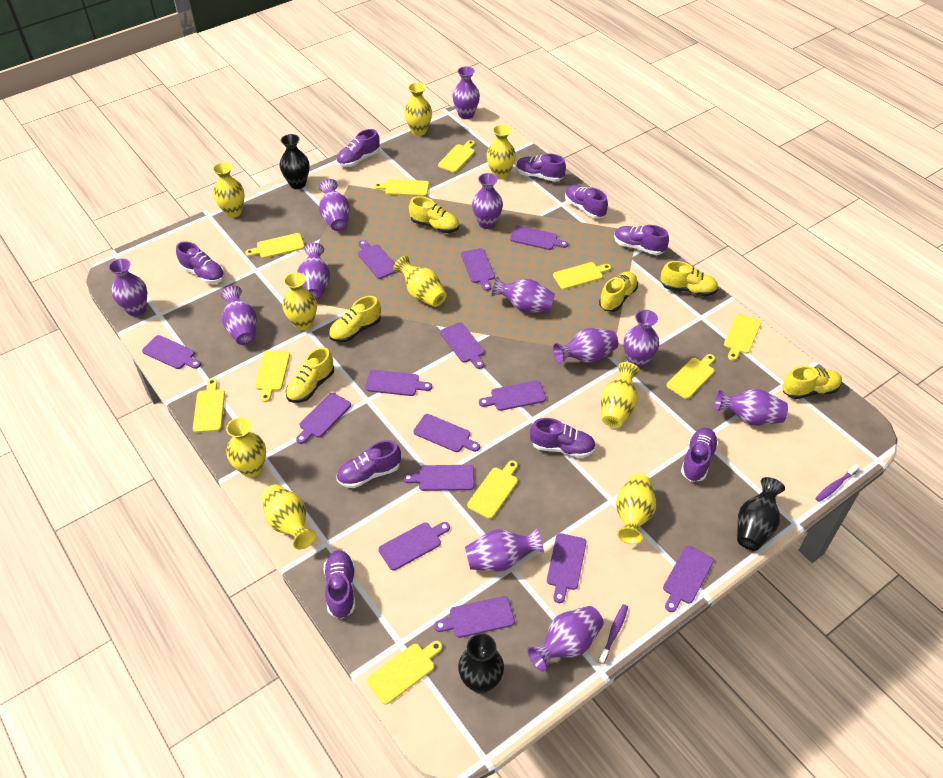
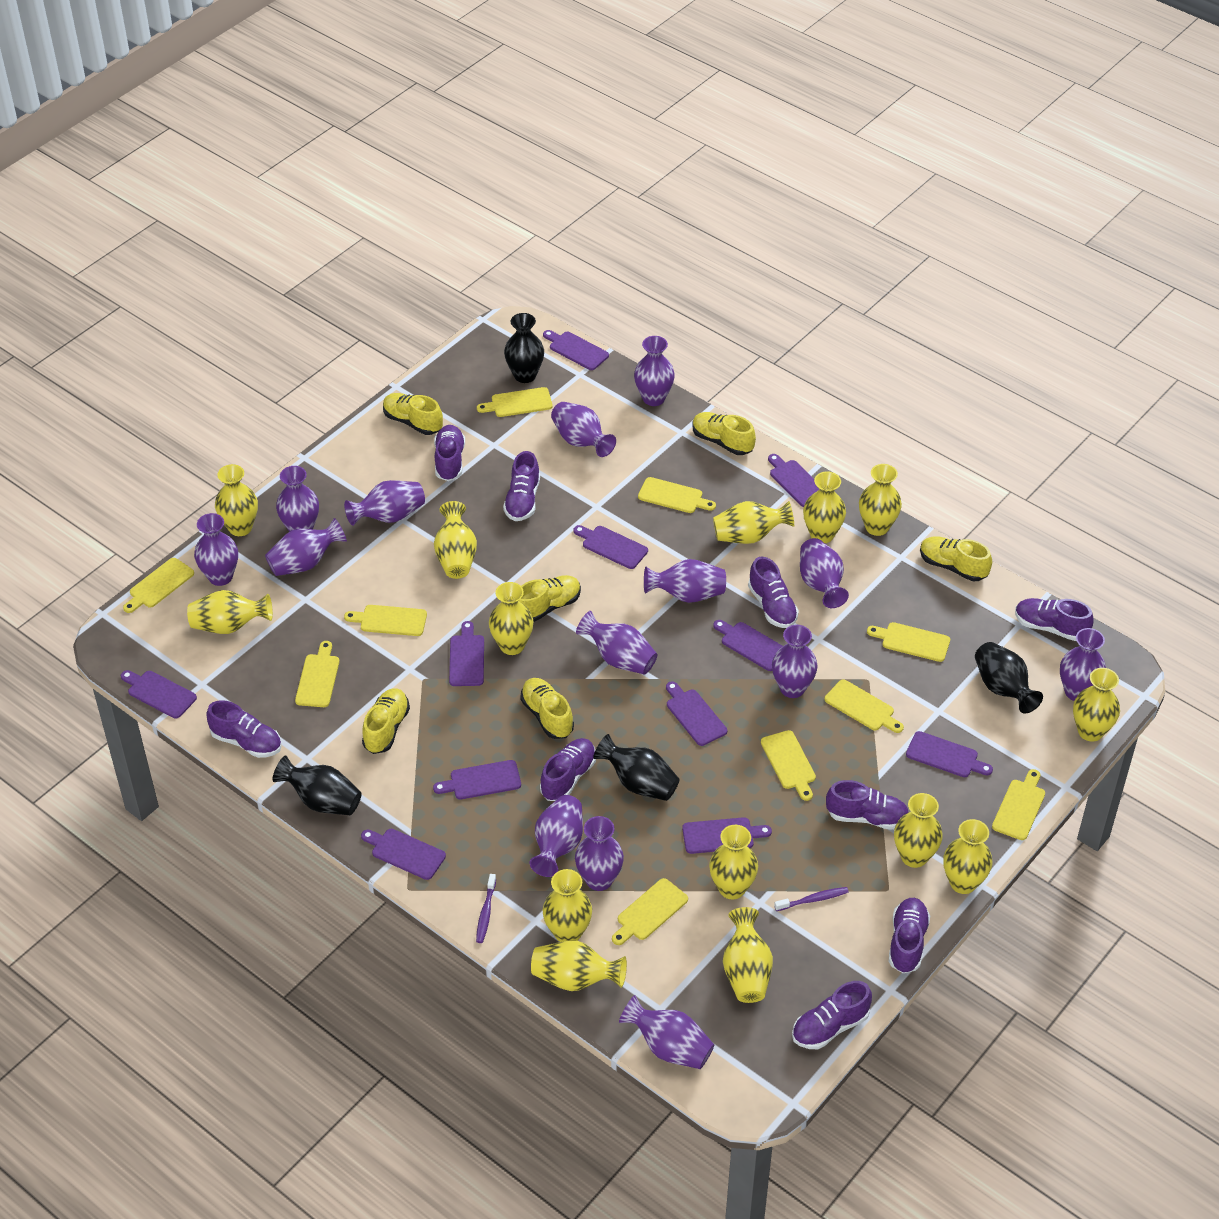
black vase: [280,134,310,189] [458,634,504,694] [737,477,785,551] = 3 -> [273,756,362,815] [504,313,544,383] [593,734,680,801] [975,642,1043,714] = 4
purple cutting board: [142,335,201,369] [296,393,351,444] [358,240,396,279] [365,370,432,396] [378,522,450,571] [403,465,474,491] [414,414,480,452] [434,596,515,638] [440,322,484,369] [461,248,495,291] [479,380,546,411] [510,225,568,250] [547,533,586,603] [663,546,714,612] = 14 -> [121,670,197,718] [361,829,446,880] [433,760,521,799] [449,621,484,686] [543,330,609,370] [574,525,648,569] [666,681,727,746] [682,817,772,854] [713,620,783,671] [768,454,819,507] [906,731,993,777] = 11
purple vase: [108,258,147,316] [221,286,257,345] [297,243,330,300] [319,179,350,231] [452,66,480,119] [465,528,544,571] [472,173,503,229] [491,277,555,313] [527,606,604,672] [553,328,618,364] [624,310,659,369] [715,389,788,426] = 12 -> [194,513,238,586] [265,518,347,576] [276,466,319,532] [344,480,425,526] [530,795,583,877] [551,402,616,457] [575,816,624,891] [576,611,657,675] [619,995,714,1069] [634,336,675,406] [644,559,726,603] [772,625,818,698] [800,538,849,608] [1060,628,1106,701] = 14
yellow vase: [213,162,245,218] [226,417,266,477] [262,484,316,550] [283,272,317,331] [393,256,446,307] [404,82,432,136] [487,125,516,179] [601,362,640,428] [616,474,656,544] = 9 -> [187,590,273,634] [215,464,258,536] [434,501,477,579] [489,582,533,655] [531,941,627,991] [543,869,592,942] [709,825,758,899] [713,501,794,544] [723,907,773,1003] [803,471,846,543] [859,464,902,536] [894,793,943,868] [943,819,993,894] [1073,668,1120,742] = 14

